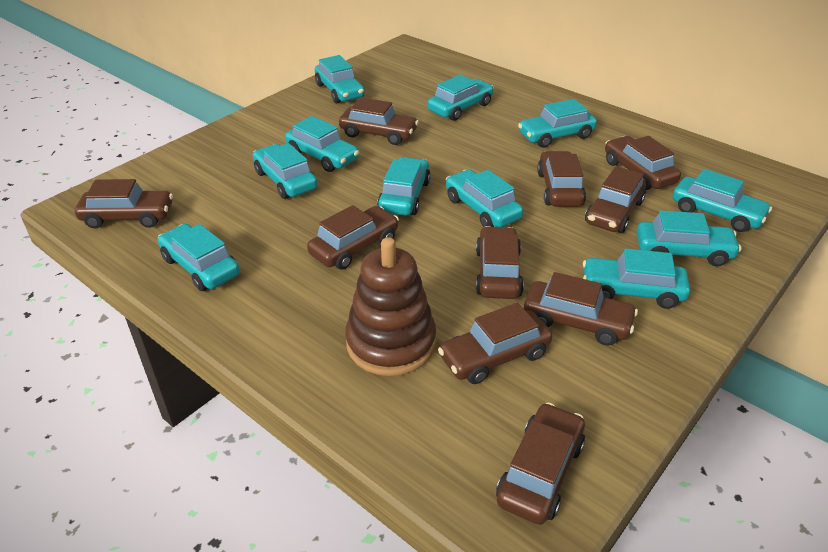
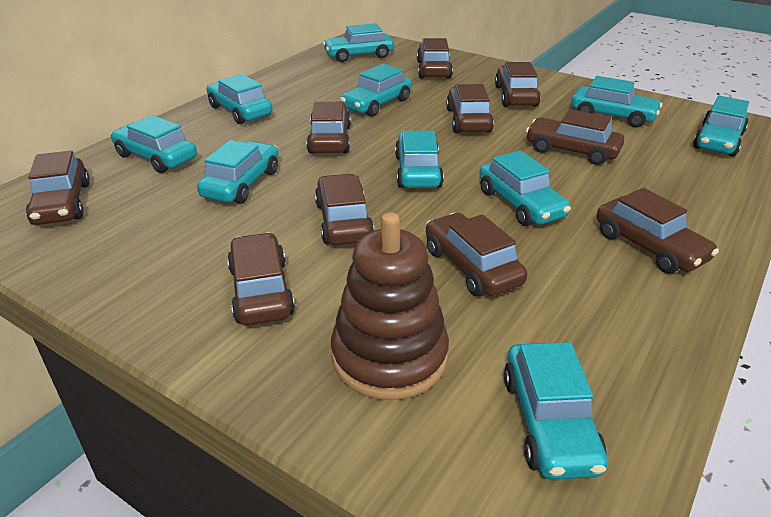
turquoise car: [158,224,240,291] [253,143,318,199] [285,116,359,172] [315,55,365,103] [377,157,431,216] [427,75,494,121] [446,169,523,227] [518,99,597,148] [583,248,690,309] [636,210,741,266] [673,169,772,232] = 11 -> [111,115,197,173] [197,140,278,204] [207,74,273,124] [323,23,394,62] [340,64,412,117] [395,131,444,188] [479,151,571,226] [504,342,608,480] [571,76,662,127] [693,95,749,157] = 10

